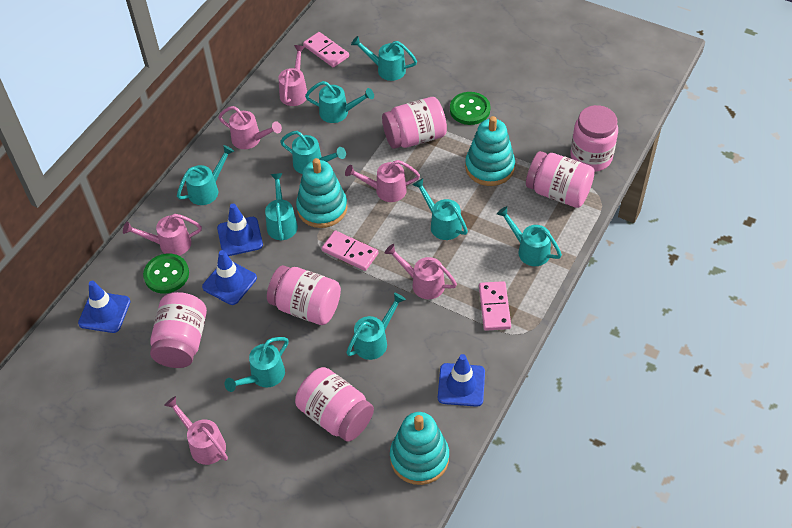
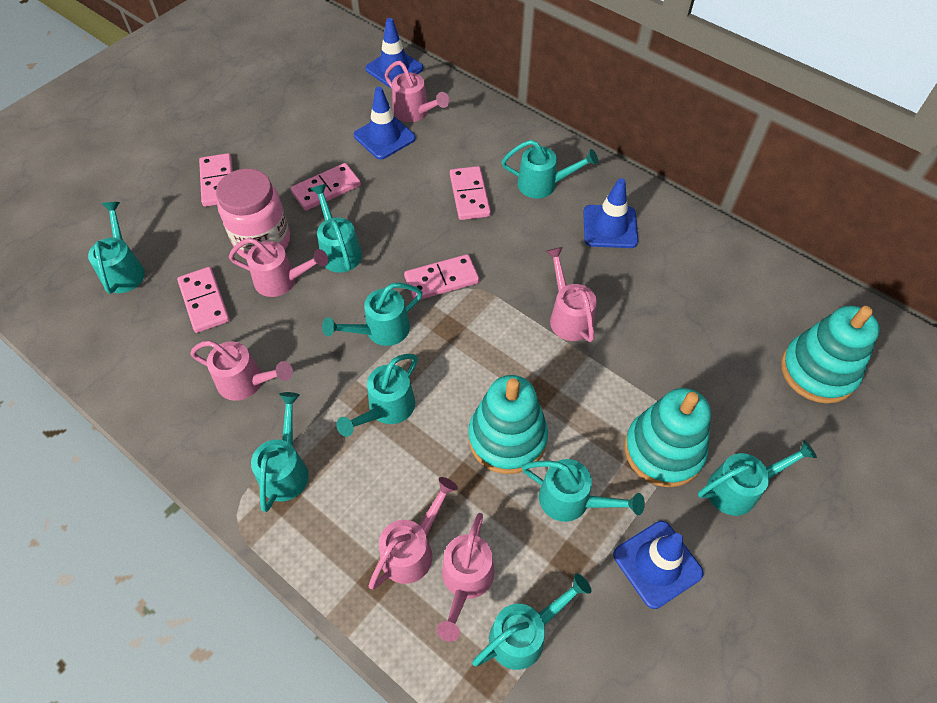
green button: [143,254,189,293] [450,92,490,125] = 2 -> none = 0
pink domino: [303,32,349,67] [322,231,378,271] [479,281,511,331] = 3 -> [177,267,230,333] [199,153,233,207] [290,163,361,211] [404,254,479,300] [450,166,491,220] = 5
pink jar: [150,292,207,368] [267,265,341,325] [295,367,374,442] [382,97,447,149] [526,151,595,208] [570,105,618,172] = 6 -> [216,169,290,259] = 1

